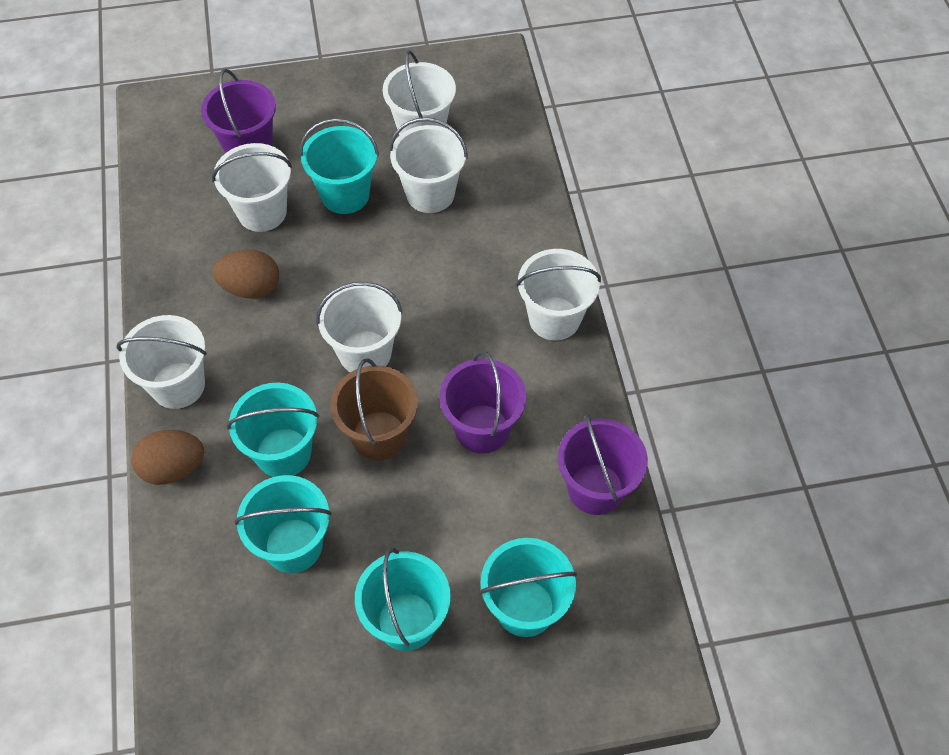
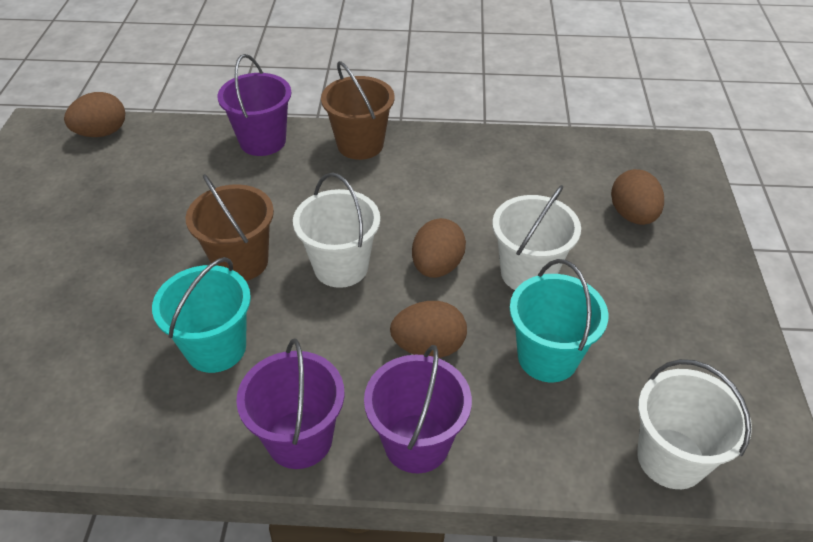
brown bucket: [330,358,418,460] = 1 -> [186,174,274,281] [321,61,395,160] = 2
brown egg: [131,430,204,485] [213,250,279,299] = 2 -> [64,92,125,137] [390,301,467,358] [412,218,466,278] [611,169,664,225] = 4
turquoise bucket: [227,383,319,477] [234,475,332,573] [300,118,379,214] [355,548,451,651] [479,538,577,637] = 5 -> [152,257,251,373] [510,259,608,382] = 2
white bucket: [117,315,207,409] [212,143,292,232] [316,282,403,372] [383,50,456,136] [389,117,468,213] [516,249,601,341] = 6 -> [293,173,380,288] [492,185,581,290] [637,359,752,489] = 3

